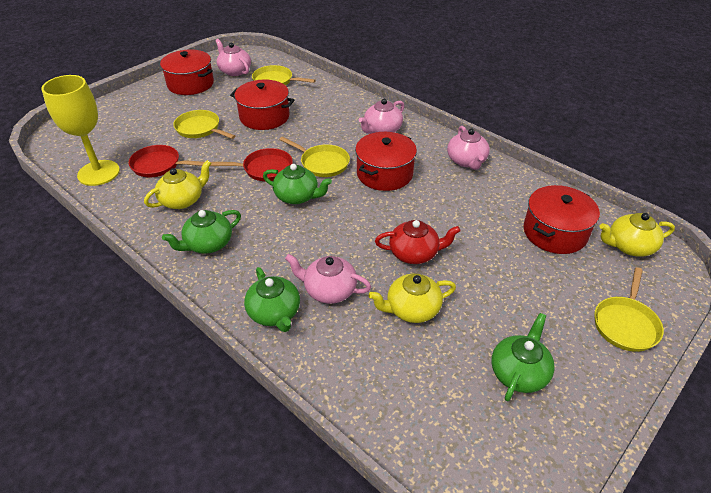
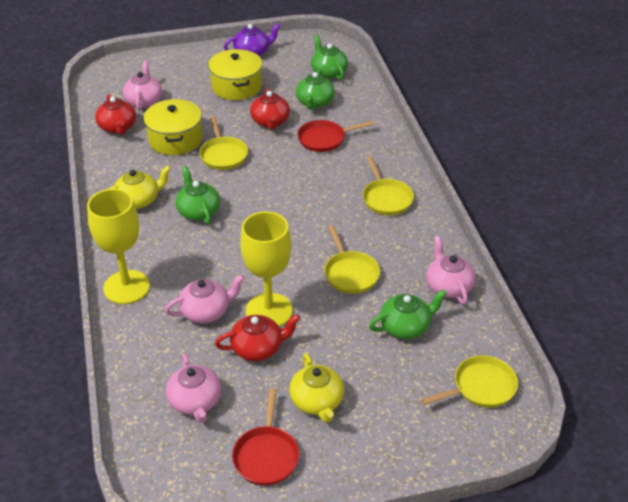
purple teapot: none = 0 -> [224,24,281,56] = 1
red pot: [160,49,214,95] [230,80,294,130] [355,132,417,191] [524,185,600,254] = 4 -> none = 0
red teapot: [375,220,461,264] = 1 -> [95,94,136,135] [215,314,300,361] [250,88,290,130] = 3
yellow goblet: [42,75,120,186] = 1 -> [87,189,150,304] [240,211,293,327] = 2
yellow pot: none = 0 -> [144,99,203,155] [208,49,262,100] = 2
yellow teapot: [144,160,211,209] [369,274,456,323] [599,213,675,257] = 3 -> [108,165,171,209] [289,353,344,423] = 2

